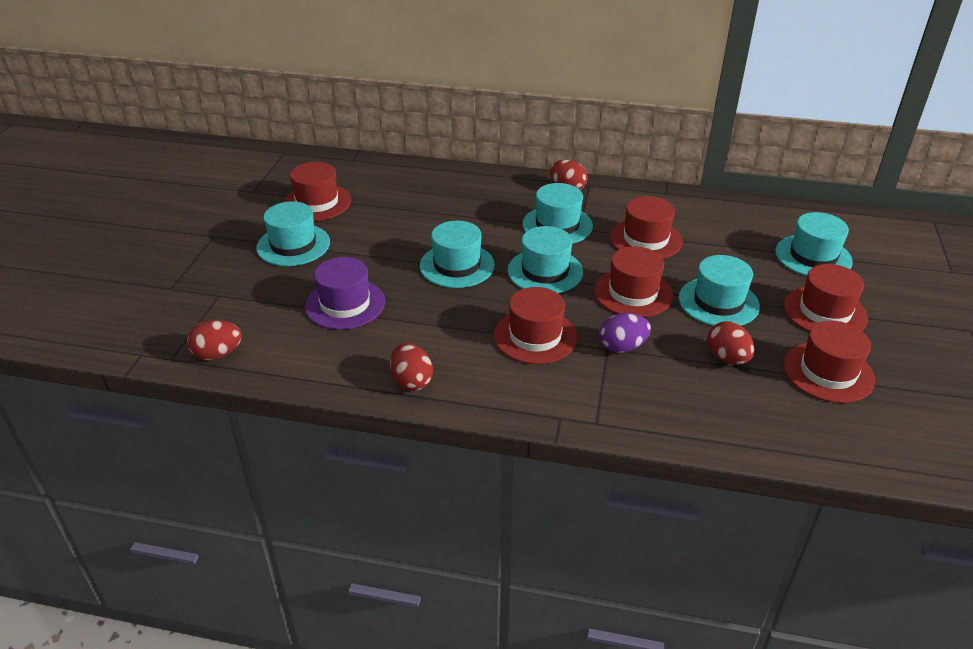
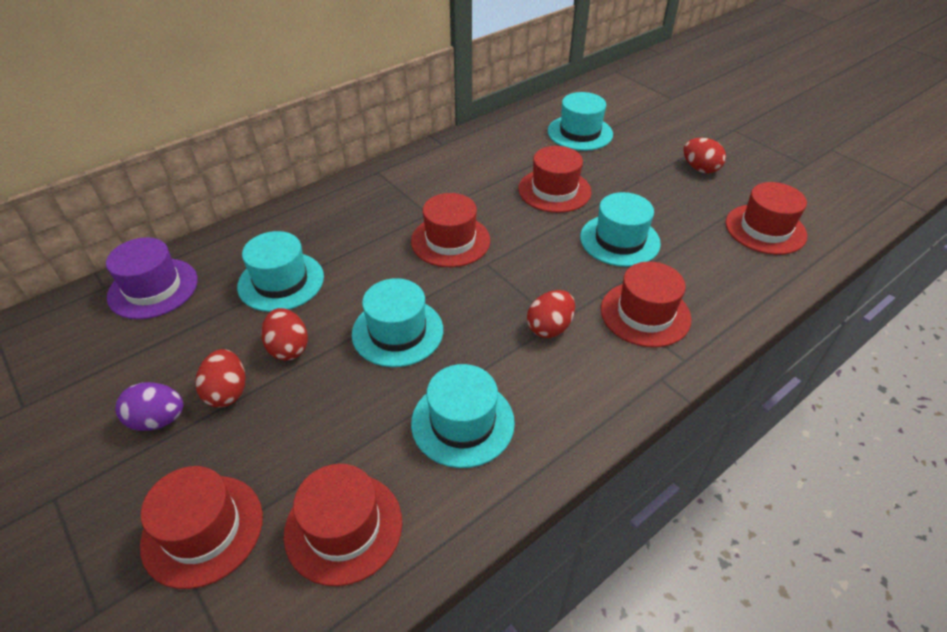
turquoise hat: [256,201,330,266] [420,221,495,288] [508,226,583,293] [522,183,593,244] [679,255,760,326] [775,212,853,276] = 6 -> [237,231,324,312] [352,278,443,367] [411,364,515,468] [548,92,613,151] [580,192,661,267] = 5

